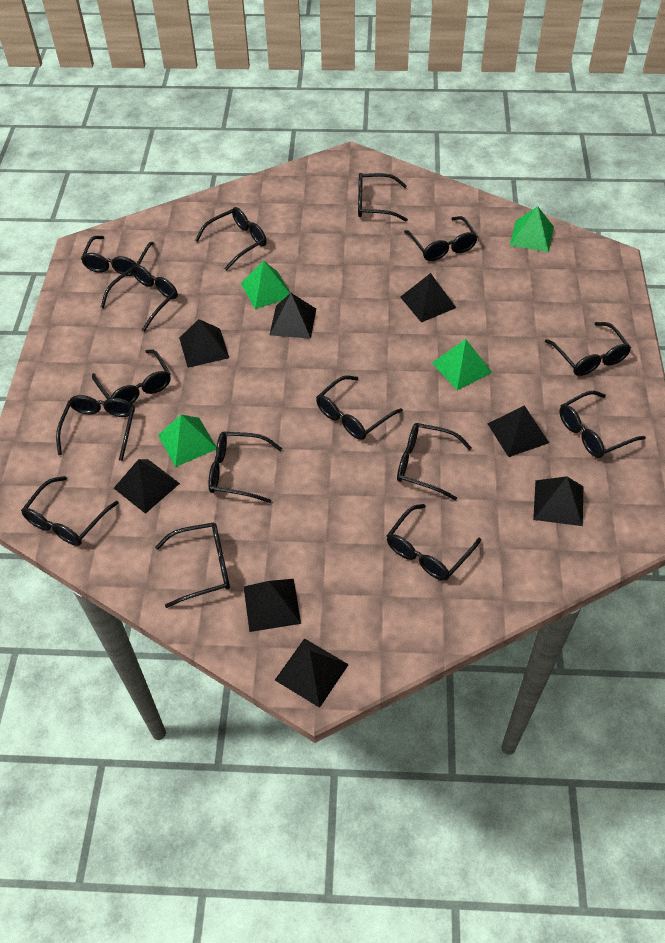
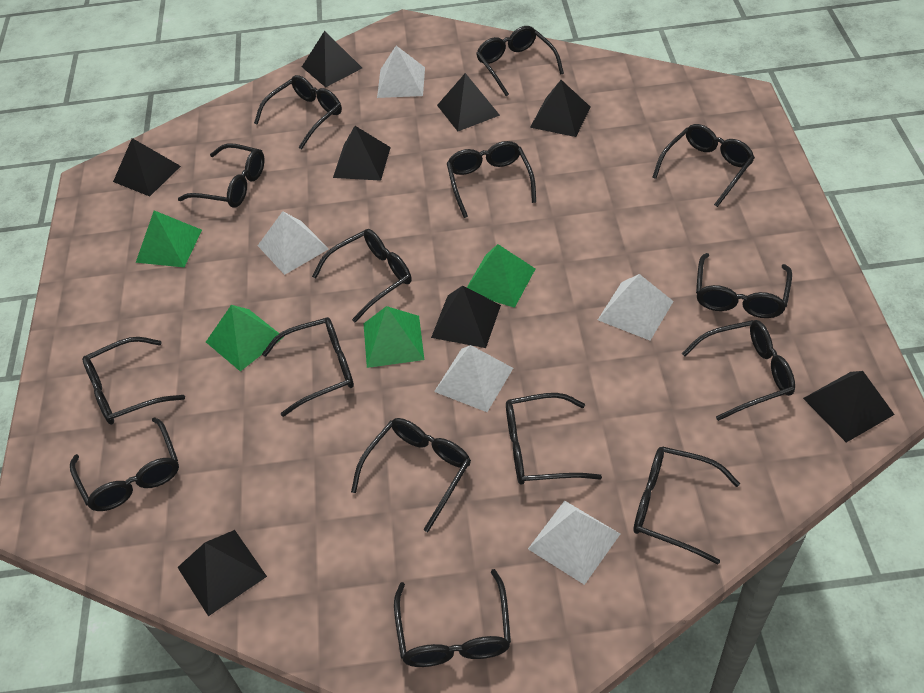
white pyramid: none = 0 -> [258,211,329,275] [377,46,425,98] [434,345,513,412] [528,500,620,585] [598,274,674,340] = 5

